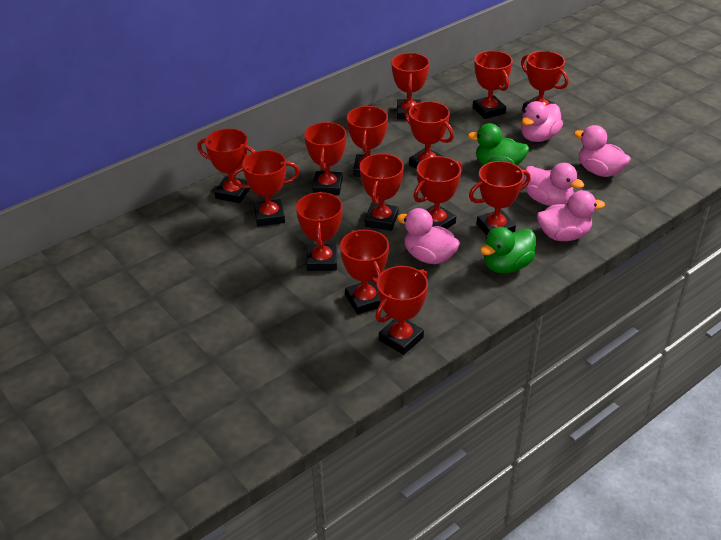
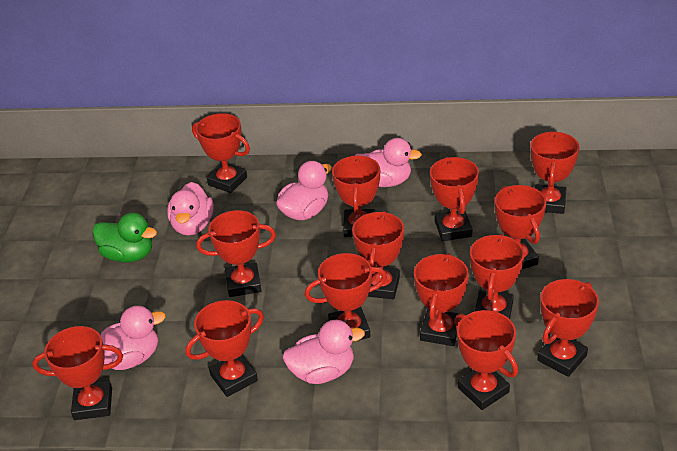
green duck: [467,123,529,166] [480,227,536,273] = 2 -> [92,212,157,262] = 1

